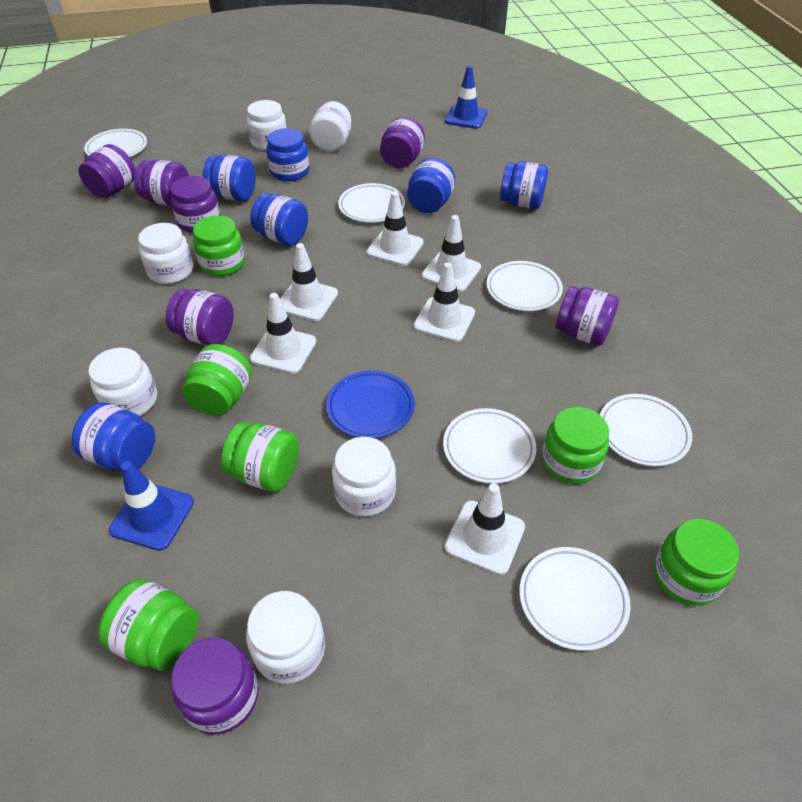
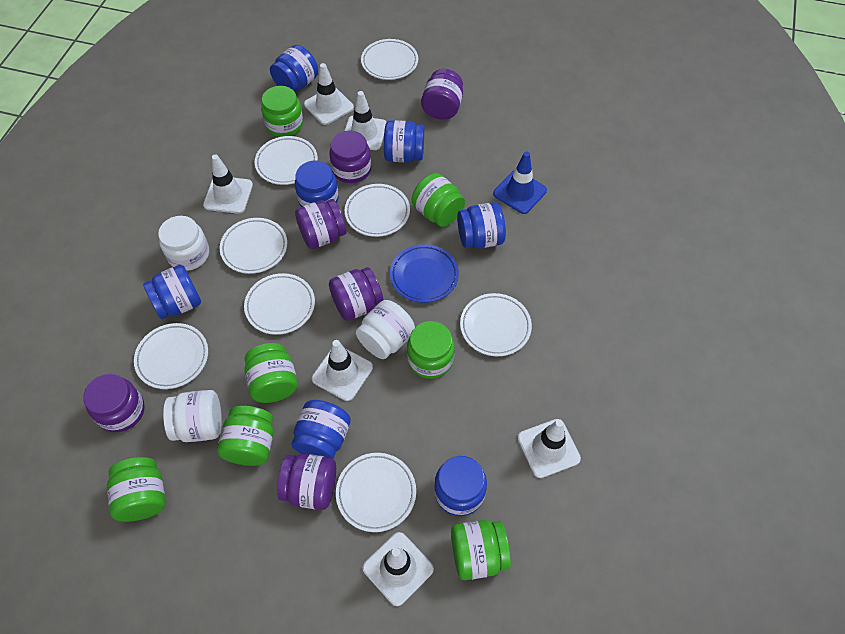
blue jar: [72,402,155,471] [203,154,256,201] [250,193,308,246] [266,128,309,181] [407,158,455,213] [500,161,548,209] = 6 -> [143,265,201,319] [270,45,318,92] [291,400,351,458] [295,160,339,207] [384,120,424,162] [434,456,487,516] [457,202,506,249] = 7
blue traffic cone: [109,461,194,551] [444,65,487,129] = 2 -> [493,152,547,214] = 1
green jar: [99,579,199,671] [182,344,252,416] [193,215,245,276] [221,422,299,492] [542,407,609,484] [654,519,739,606] = 6 -> [107,457,166,522] [217,406,274,466] [244,343,298,403] [261,86,303,137] [407,321,455,379] [412,173,465,227] [451,520,511,580] = 7
purple jar: [78,144,136,198] [134,159,189,206] [166,289,234,345] [171,176,220,233] [171,637,258,734] [380,117,425,168] [556,286,619,346] = 7 -> [83,374,145,432] [277,454,336,510] [295,199,346,249] [329,130,371,183] [329,267,383,321] [421,69,463,120] = 6
white jar: [88,348,157,416] [138,223,194,284] [246,591,325,684] [247,100,287,151] [309,101,351,152] [332,437,396,517] = 6 -> [158,216,209,271] [163,390,222,442] [356,300,415,359] = 3
white plate: [84,129,147,157] [338,183,405,223] [443,408,536,484] [487,261,563,311] [519,547,631,651] [600,394,692,466] = 6 -> [134,323,208,389] [220,218,288,274] [244,273,315,335] [255,136,318,185] [336,453,416,532] [345,184,410,237] [361,39,418,80] [460,293,532,356] = 8

